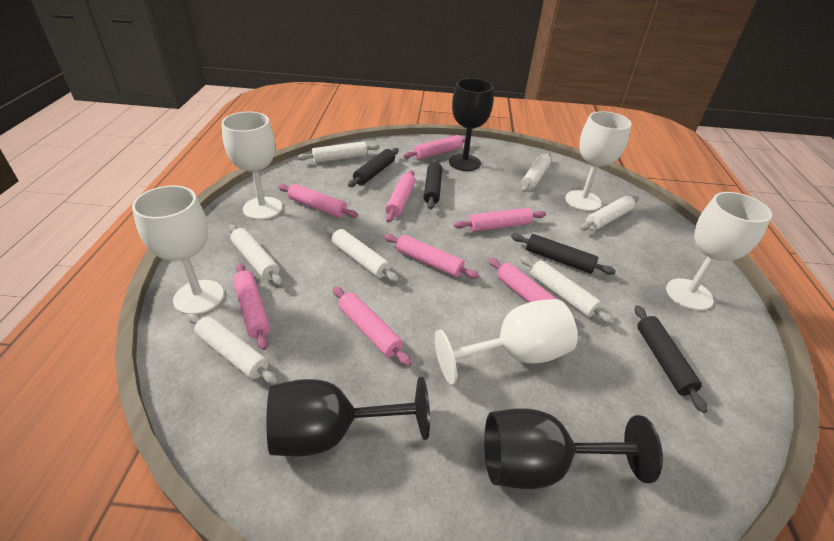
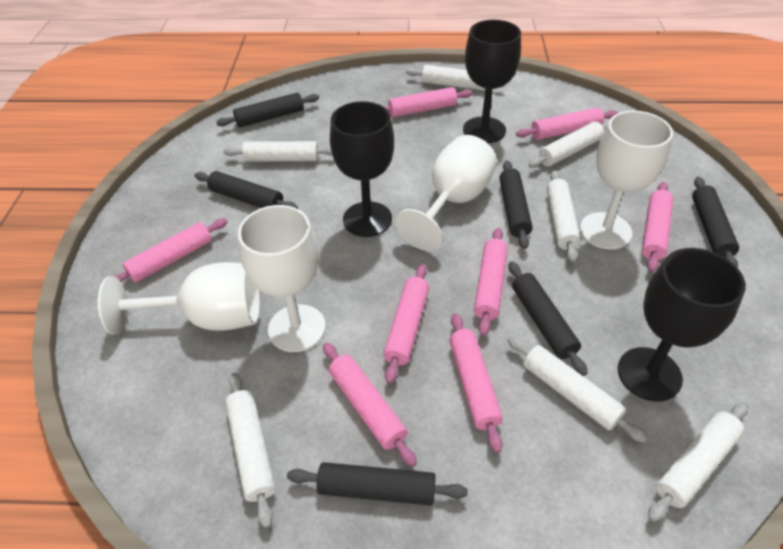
black rolling pin: [348,148,399,187] [424,159,442,209] [511,233,616,275] [635,305,708,413] = 4 -> [195,171,298,209] [216,93,319,127] [287,462,468,506] [499,161,533,249] [508,262,588,376] [692,177,739,268] = 6
white goblet: [132,185,224,314] [221,112,282,220] [435,299,578,384] [565,111,632,211] [666,192,772,311] = 5 -> [98,262,260,335] [238,205,326,352] [395,135,497,251] [580,111,673,249] = 4

